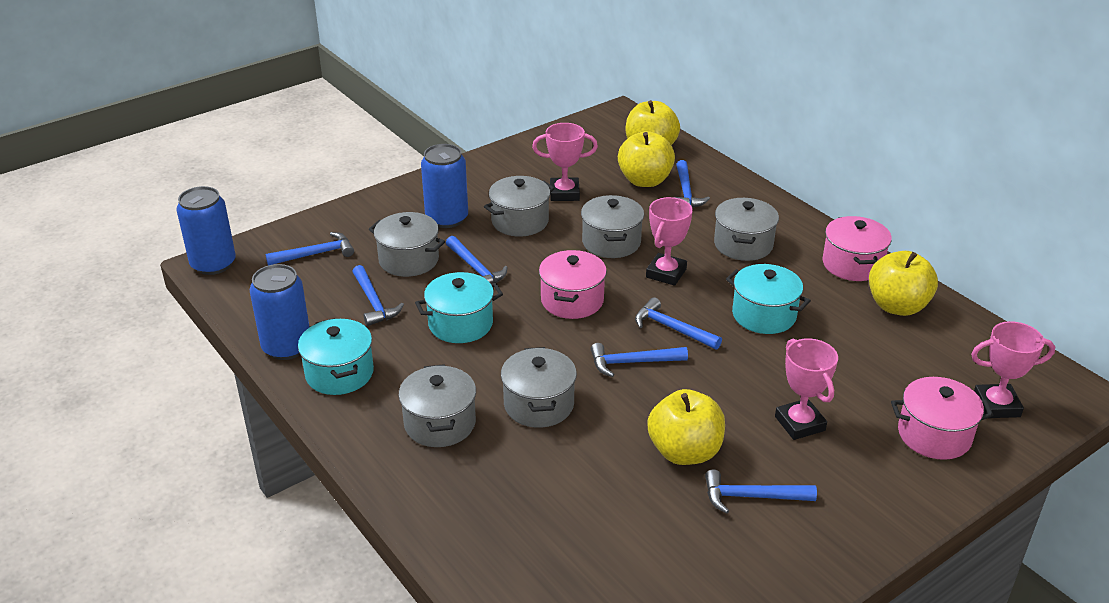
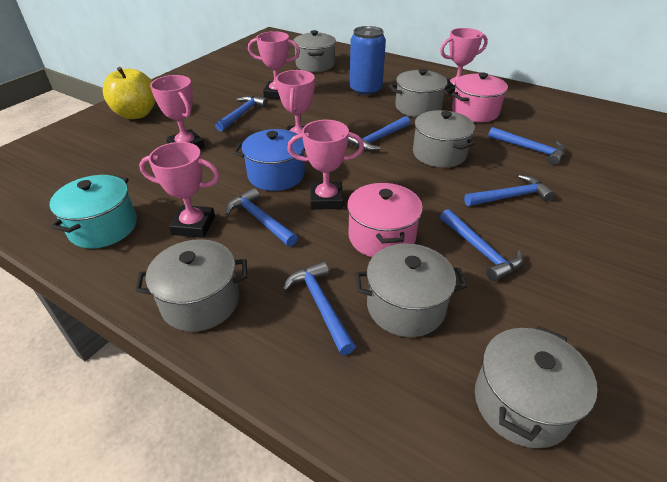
blue can: [176,186,236,275] [250,264,310,360] [421,144,468,228] = 3 -> [350,26,386,96] = 1
blue pot: none = 0 -> [234,129,307,191] = 1
pink pot: [539,250,607,319] [822,216,892,281] [891,377,993,460] = 3 -> [347,183,423,257] [451,72,508,122] = 2
pink trophy: [532,123,598,201] [646,197,693,286] [775,338,838,440] [971,321,1055,418] = 4 -> [139,142,220,238] [150,75,205,149] [248,31,300,99] [276,70,315,134] [287,120,364,210] [440,28,488,96] = 6
turquoise pot: [298,318,374,395] [415,272,503,343] [726,264,811,334] = 3 -> [49,175,137,248] = 1
yellow apple: [618,131,675,187] [626,100,680,145] [647,389,725,465] [869,251,938,316] = 4 -> [103,67,156,119] = 1

